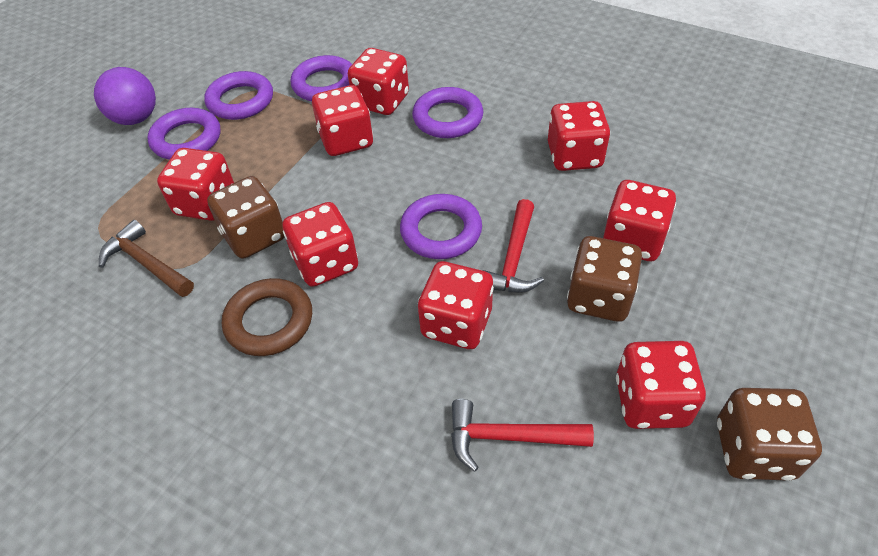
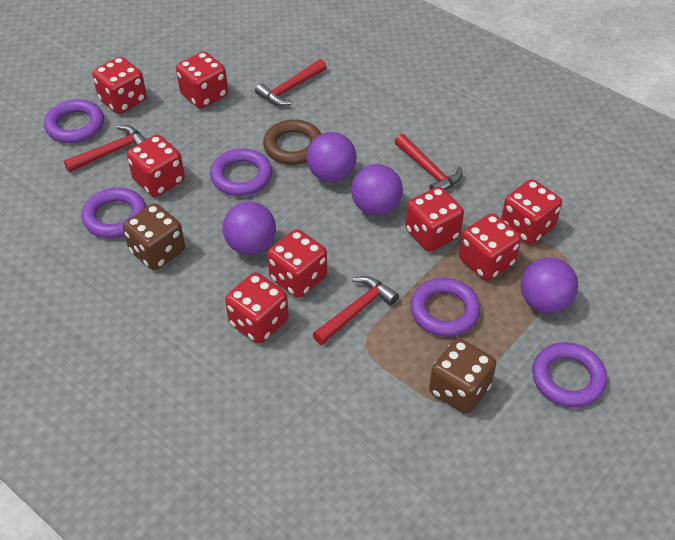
brown dice: [207,176,285,259] [567,236,642,322] [717,388,822,481] = 3 -> [123,203,185,270] [429,338,496,414] = 2
brown hammer: [99,220,194,297] = 1 -> none = 0
purple ball: [94,67,156,125] = 1 -> [222,202,276,255] [307,132,357,182] [351,164,403,216] [521,257,578,313] = 4
red hammer: [451,399,594,472] [483,199,544,293] = 2 -> [64,125,146,172] [255,59,327,106] [313,276,399,345] [394,134,462,191] = 4

